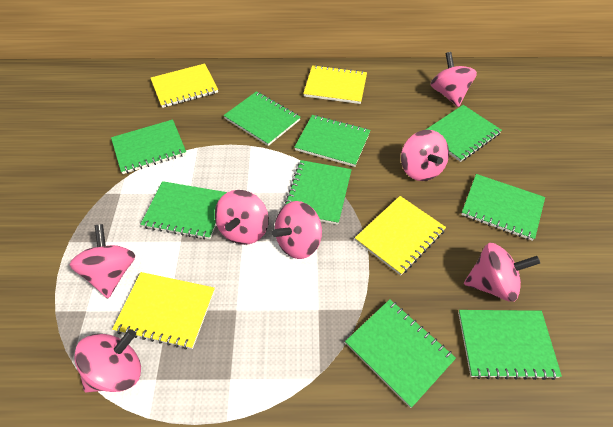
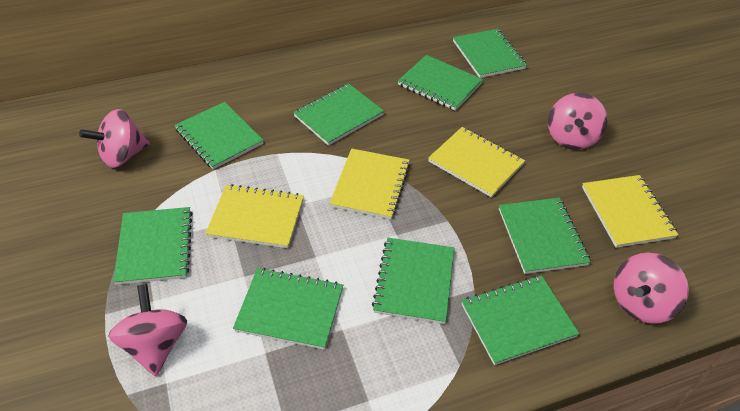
pink spinning top: [69,224,135,298] [74,329,141,393] [215,190,269,245] [272,201,322,259] [401,130,449,181] [430,52,477,107] [464,243,540,302] = 7 -> [79,109,150,168] [109,284,187,376] [548,93,607,150] [614,253,689,324] = 4

